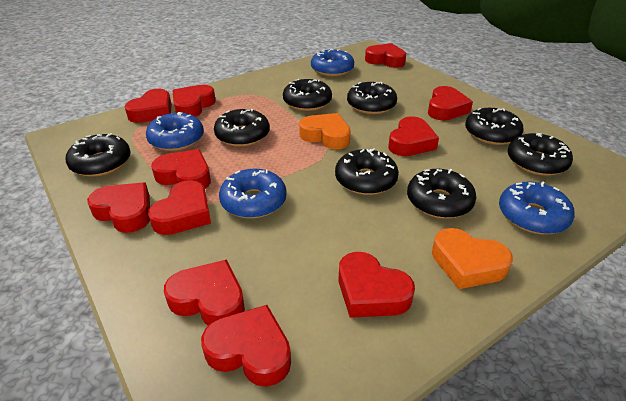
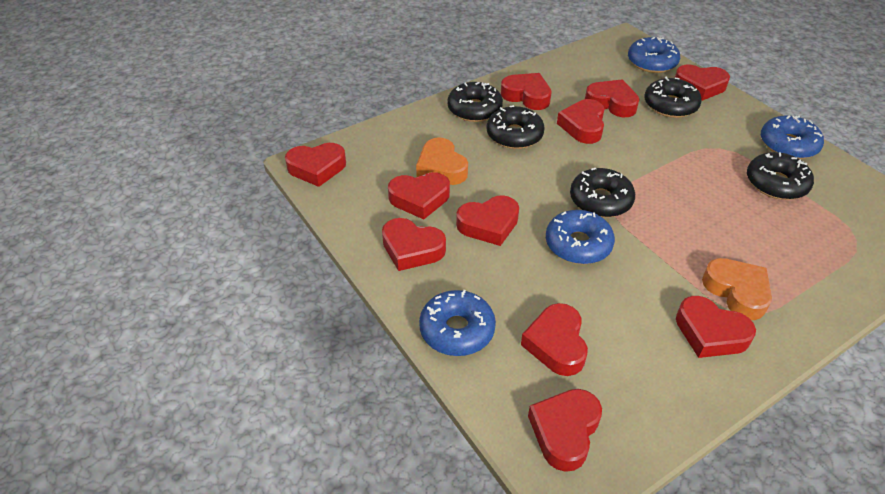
black donut: [66,133,131,177] [214,109,270,147] [283,79,332,111] [335,148,399,195] [347,82,397,114] [407,169,476,219] [465,108,523,145] [508,133,573,176] = 8 -> [447,82,503,122] [486,105,545,149] [570,168,635,217] [644,77,702,118] [747,152,814,200] = 5

